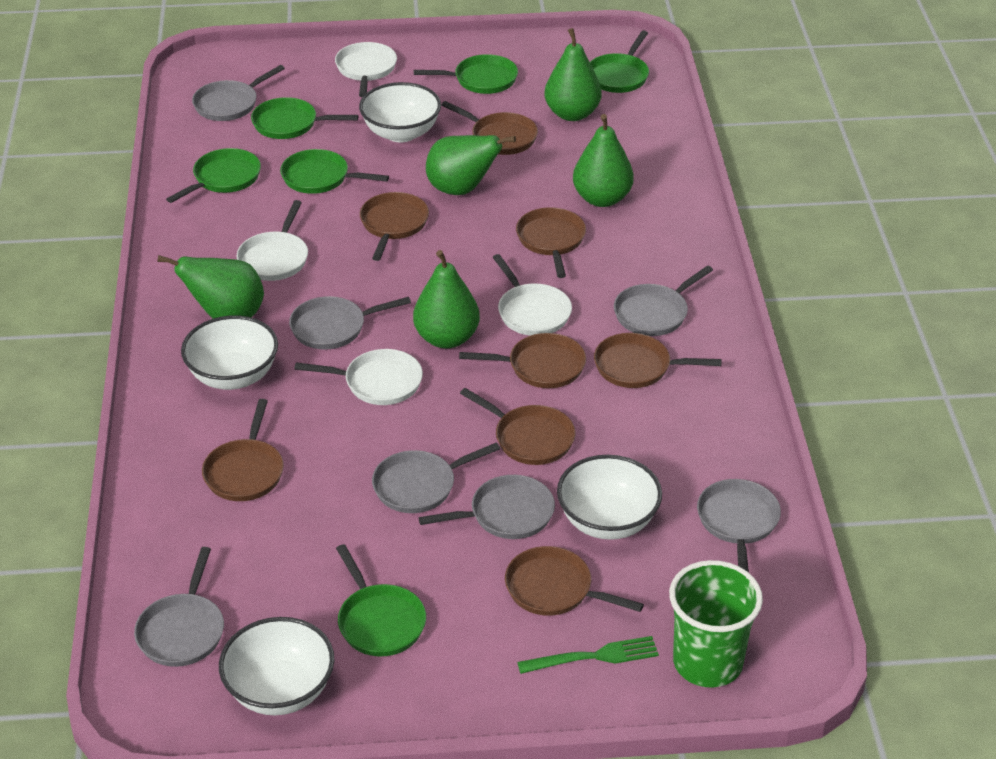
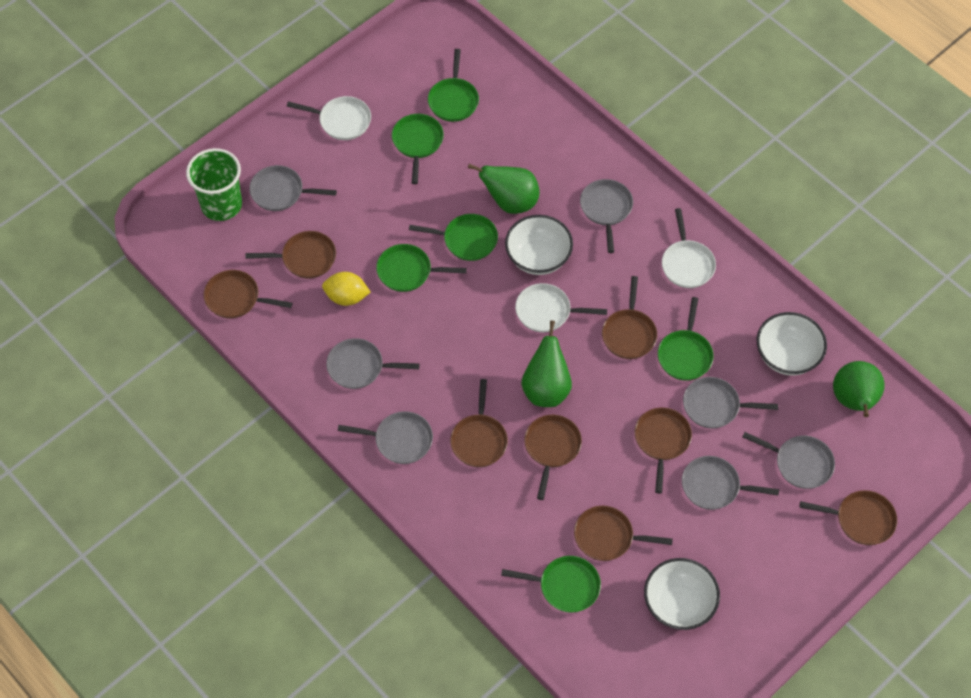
green fork: [517,636,659,674] = 1 -> none = 0
green pear: [157,255,264,319] [413,250,480,349] [426,135,516,195] [544,28,602,121] [573,114,634,207] = 5 -> [468,164,539,214] [521,321,572,407] [833,361,885,417] = 3
white bowl: [181,315,278,390] [219,617,335,715] [359,82,441,143] [557,455,662,540] = 4 -> [505,215,573,275] [644,558,720,630] [757,312,827,376] = 3
white pan: [237,200,308,281] [295,349,423,405] [335,42,397,97] [492,254,572,336] = 4 -> [287,96,371,140] [515,283,607,332] [662,208,716,288] = 3
yellow lemon: none = 0 -> [322,272,370,306] = 1

